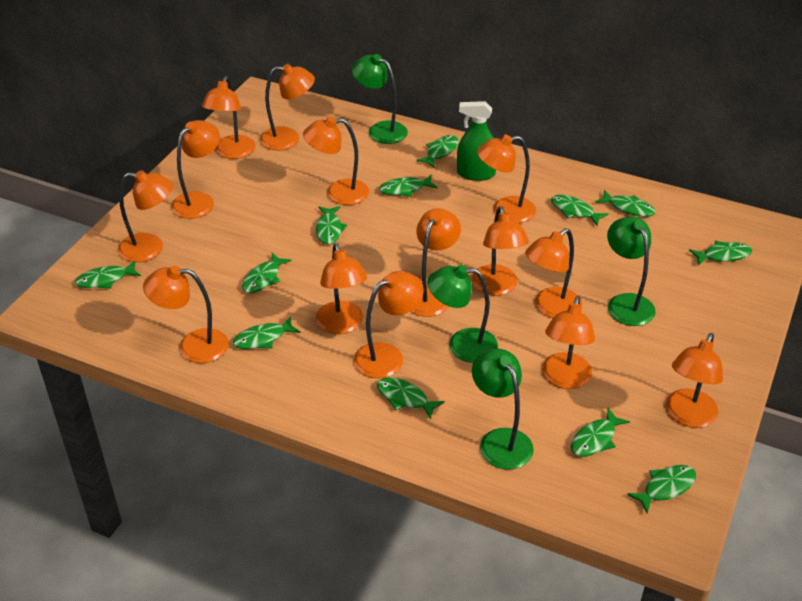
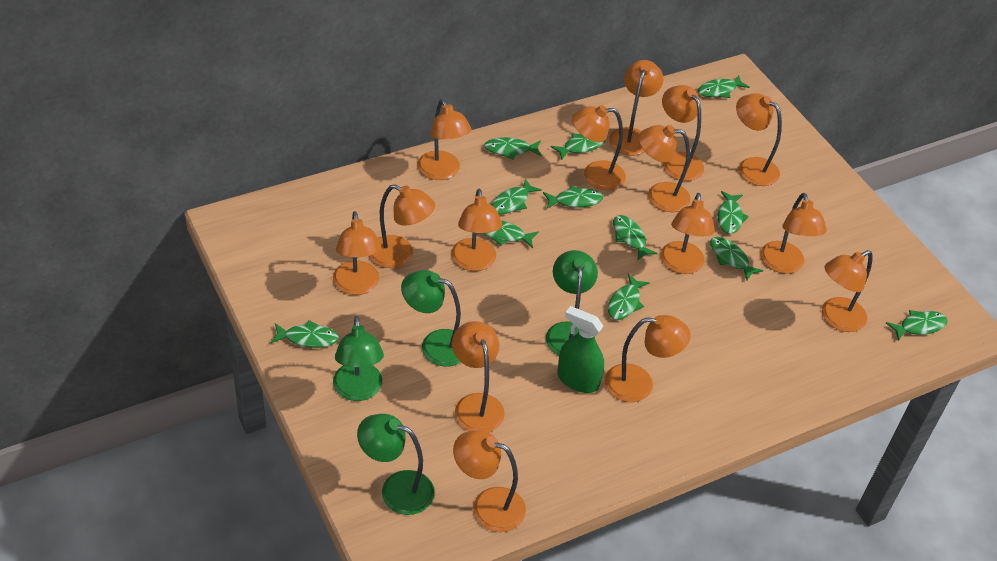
orange lamp: [118,170,173,262] [143,266,229,363] [171,120,220,219] [202,76,256,159] [260,64,315,150] [303,117,369,205] [316,243,367,334] [354,271,424,378] [411,208,461,317] [472,206,529,296] [477,135,536,223] [525,228,582,318] [542,296,595,389] [666,333,723,428] = 14 -> [333,211,381,295] [369,184,435,268] [418,99,472,180] [451,189,502,271] [452,321,505,433] [453,430,526,532] [572,105,626,190] [605,315,691,402] [609,60,664,155] [639,125,691,212] [660,193,715,274] [662,85,704,181] [736,93,782,186] [761,193,827,274] [822,250,873,332] = 15

